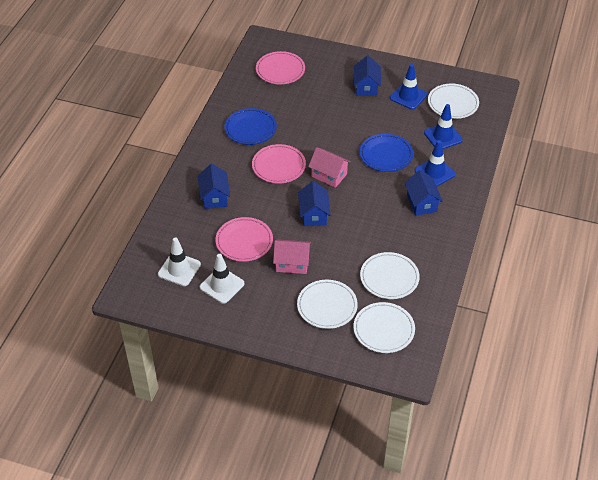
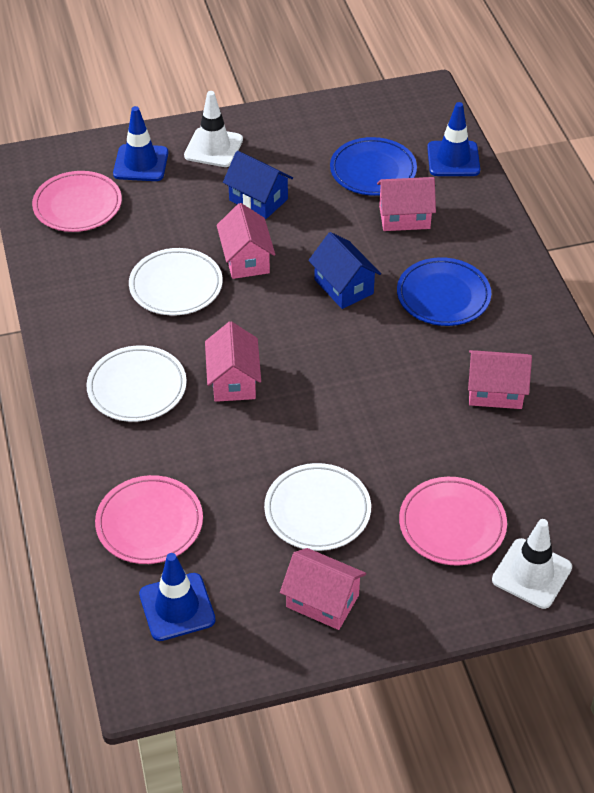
blue house: [198,164,230,209] [298,181,331,226] [354,55,381,96] [405,170,443,216] = 4 -> [223,151,293,219] [308,232,381,309] = 2
pink house: [273,239,311,274] [308,147,351,188] = 2 -> [205,321,261,402] [217,203,275,279] [280,548,366,630] [377,177,436,231] [468,350,532,409] = 5
white plate: [297,280,358,329] [354,302,415,353] [360,252,420,299] [428,83,479,119] = 4 -> [86,345,187,422] [129,248,223,316] [264,463,371,551] = 3

